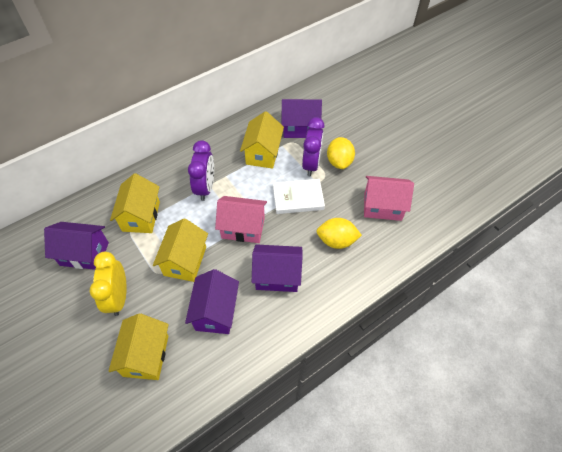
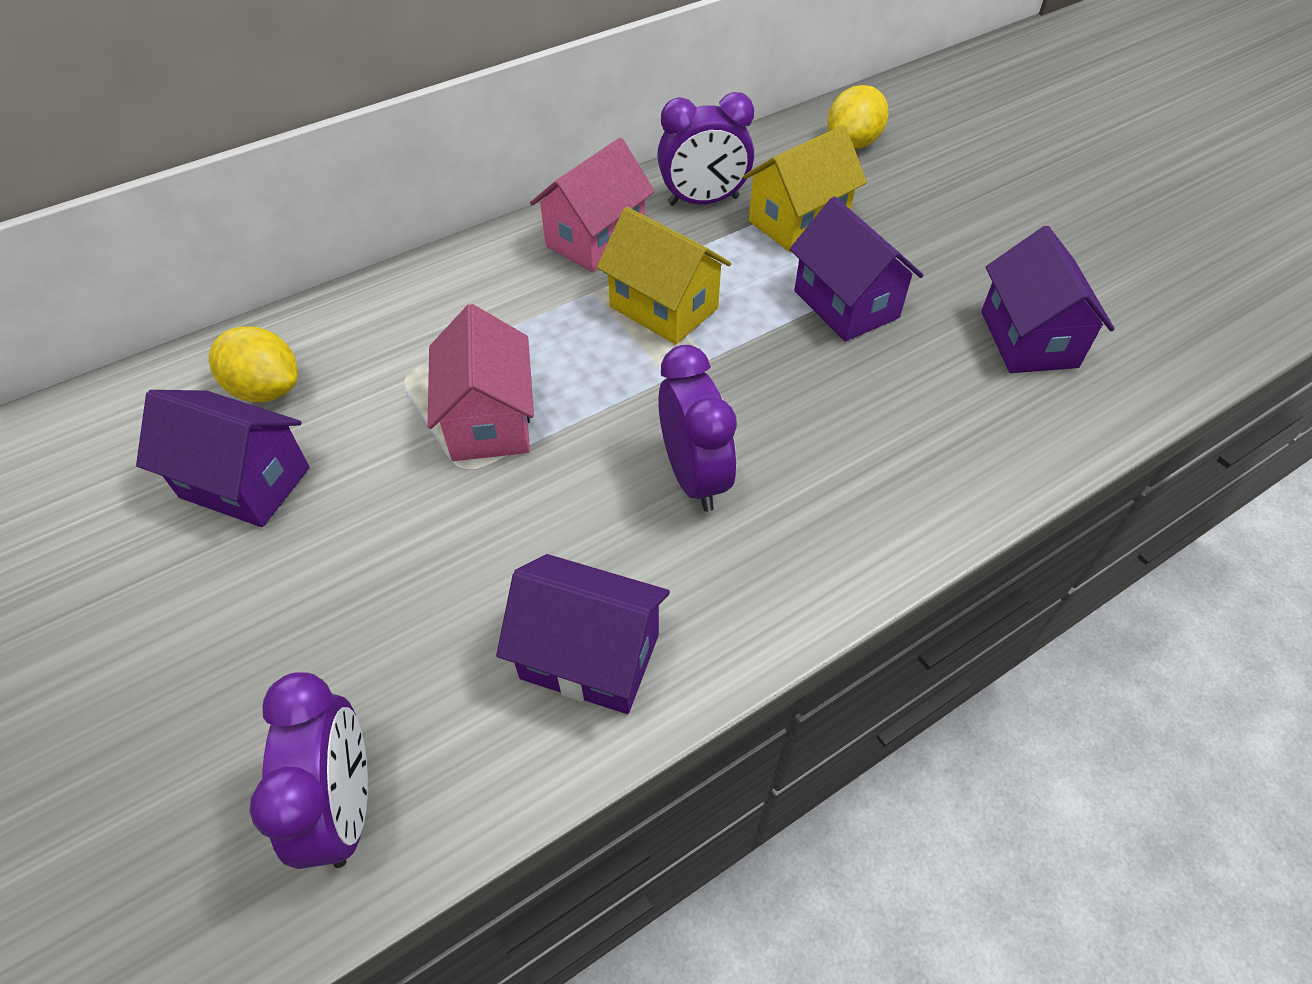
purple clock: [188,140,214,201] [302,117,324,176] = 2 -> [249,673,368,869] [657,92,754,206] [658,345,737,512] = 3
white book: [273,179,325,214] = 1 -> none = 0
yellow clock: [89,252,127,316] = 1 -> none = 0
yellow house: [108,313,169,380] [110,173,160,233] [153,219,208,282] [240,111,284,169] = 4 -> [597,207,731,345] [743,125,867,252] = 2

